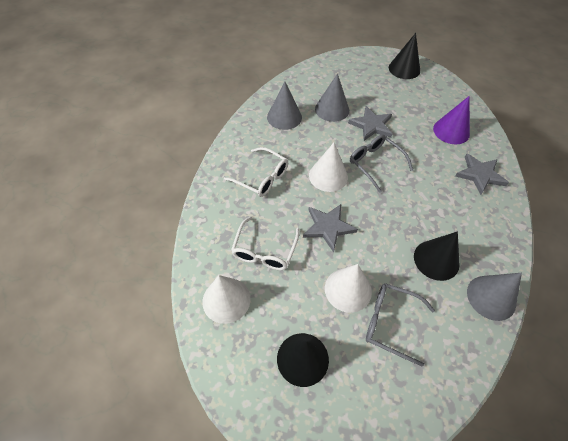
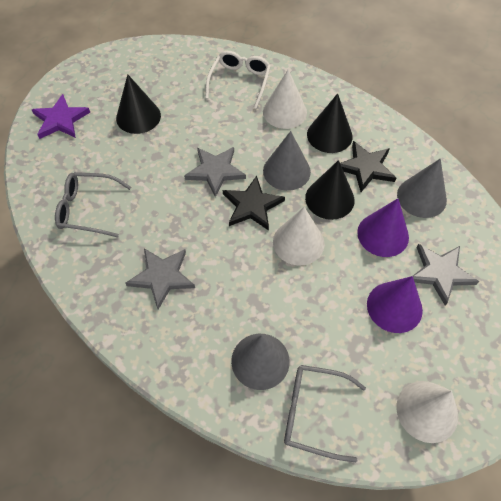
black star: none = 0 -> [223,176,285,231] [340,141,396,192] = 2
purple cone: [433,96,470,144] = 1 -> [357,198,409,257] [367,276,423,333] = 2
purple star: none = 0 -> [32,94,90,139] = 1
white glasses: [224,147,288,197] [231,216,300,270] = 2 -> [205,51,271,109] = 1

